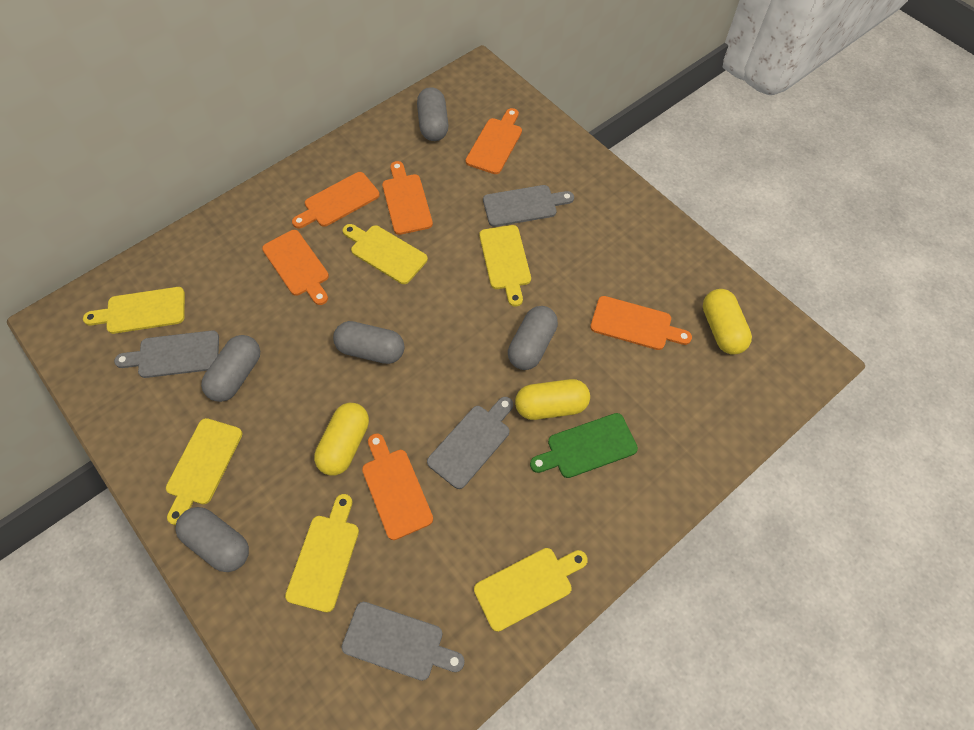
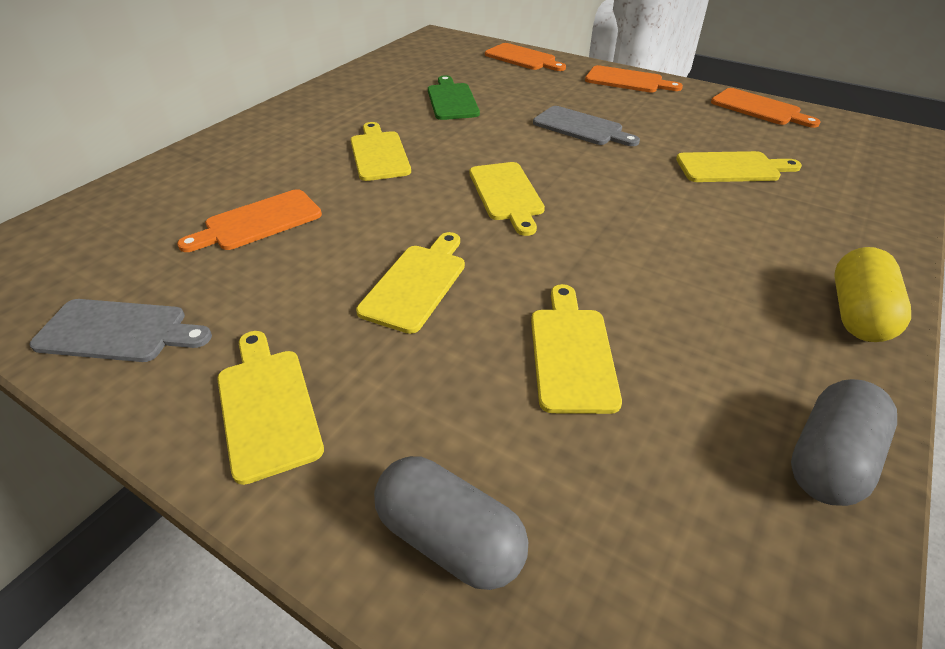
grey capsule: [176,507,249,572] [201,335,260,402] [333,321,404,364] [417,87,448,141] [508,306,558,370] = 5 -> [374,456,528,590] [791,379,897,506] = 2
grey cutting board: [114,331,219,378] [342,602,465,681] [427,397,513,489] [483,185,574,227] = 4 -> [29,299,212,362] [533,106,640,146] = 2
orange cutting board: [262,230,329,305] [292,172,380,229] [362,433,433,540] [382,161,433,235] [466,108,522,174] [590,296,692,350] = 6 -> [177,189,322,252] [485,43,566,71] [585,65,683,93] [711,88,821,128] = 4
yellow capsule: [314,403,369,475] [515,379,590,420] [703,289,752,355] = 3 -> [834,247,911,342] = 1

